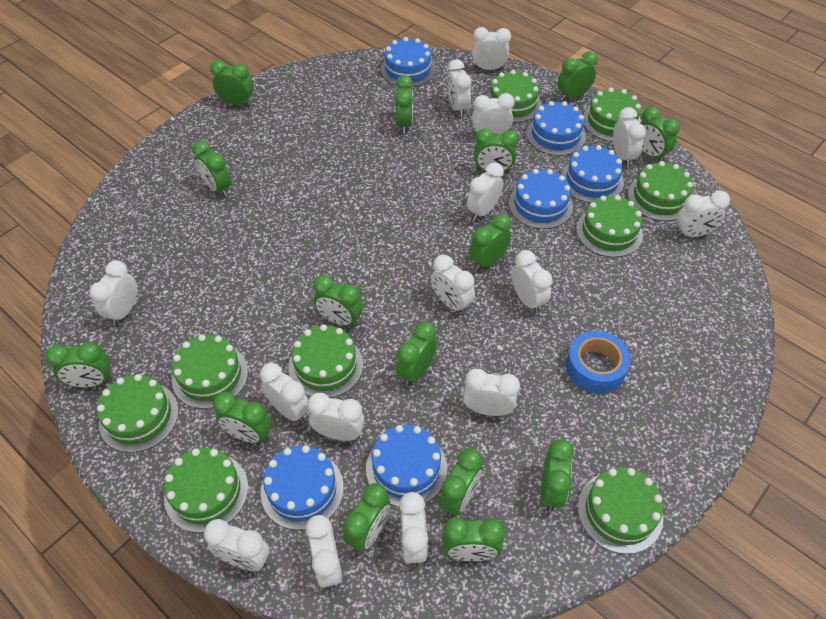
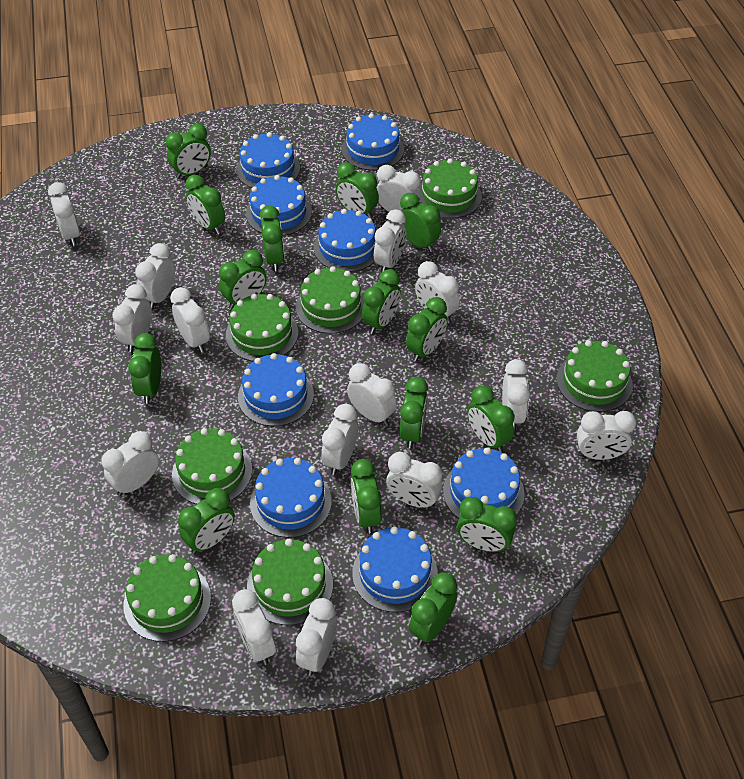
blue cake: [261,445,344,530] [366,425,447,507] [381,37,436,87] [509,169,573,229] [526,101,586,156] [561,145,624,203] = 6 -> [236,132,300,188] [238,353,314,426] [246,175,312,236] [250,458,332,538] [314,209,376,272] [342,113,404,170] [352,527,438,612] [443,447,525,518] = 8
blue tape: [566,331,631,394] = 1 -> none = 0
green cake: [97,374,179,453] [164,448,248,533] [172,334,248,409] [288,324,363,398] [486,70,542,123] [576,195,643,257] [578,467,663,554] [583,88,641,142] [628,161,693,221] = 9 -> [123,554,211,642] [172,428,252,504] [226,294,298,361] [247,539,333,625] [296,266,364,334] [419,158,482,219] [557,340,632,412] = 7

